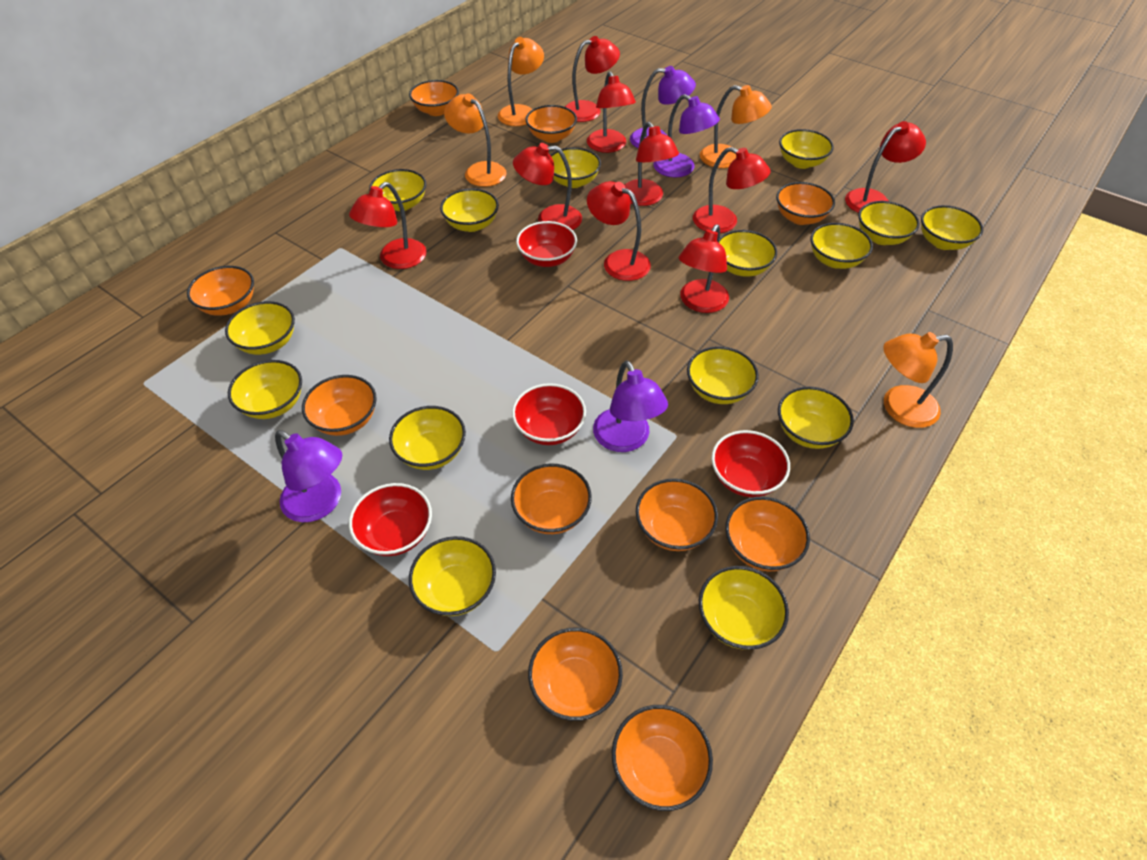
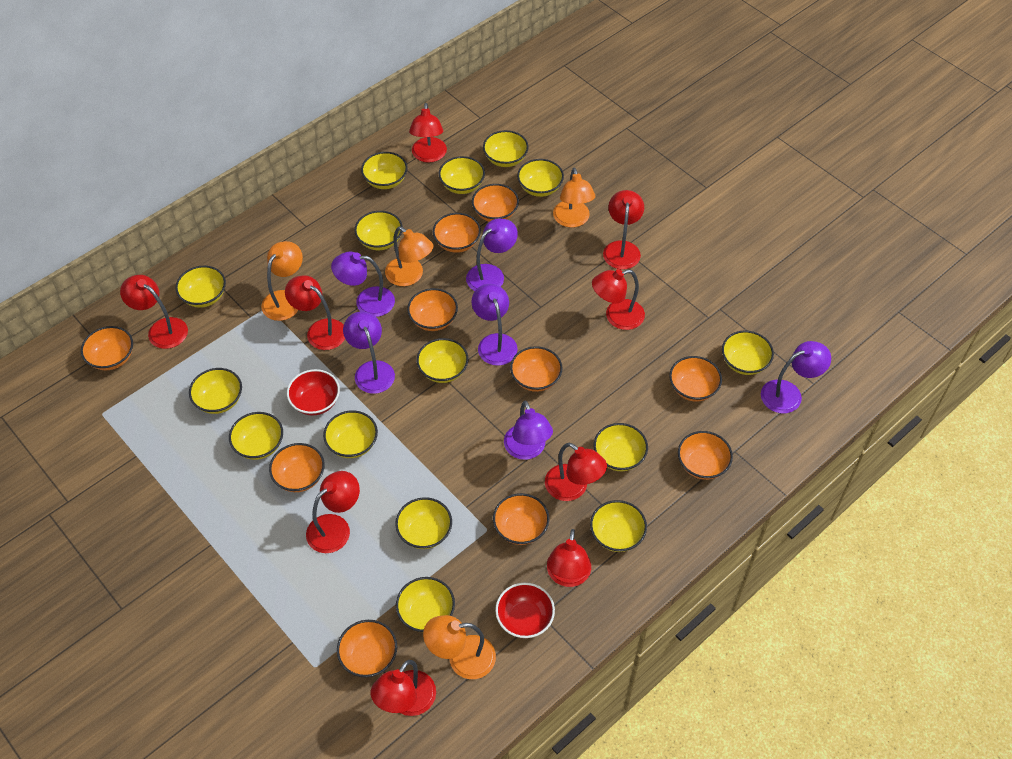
purple lamp: [275,430,342,522] [593,360,668,452] [630,66,696,148] [653,94,720,177] = 4 -> [331,252,395,317] [343,311,395,394] [466,219,518,291] [472,284,518,366] [504,401,553,460] [761,341,831,413] = 6
red bowl: [349,483,432,556] [512,383,586,445] [516,221,577,267] [711,430,790,497] = 4 -> [287,369,340,415] [495,583,555,638] = 2

